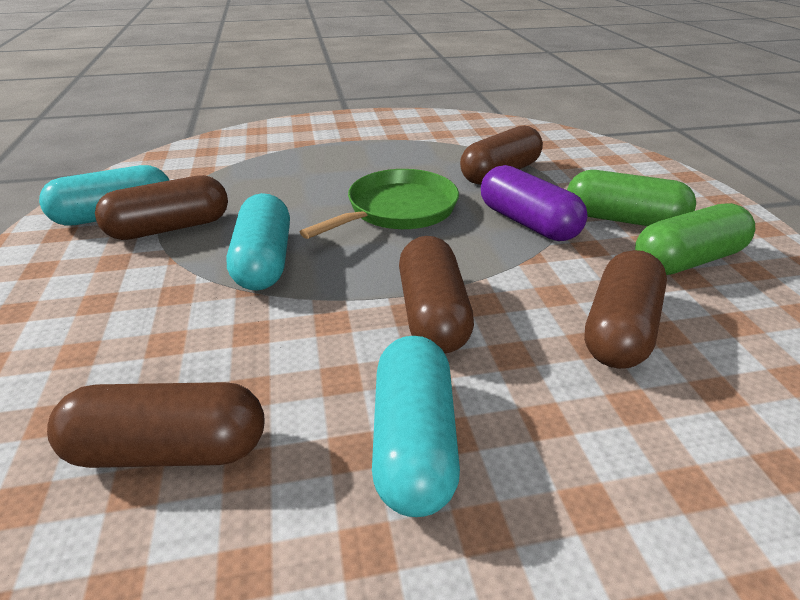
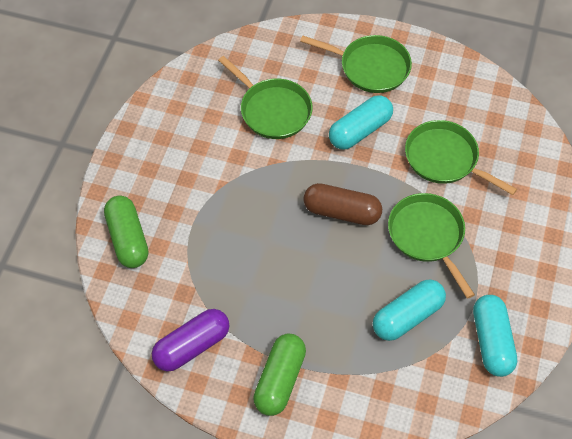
brown capsule: [47,382,264,468] [95,175,228,240] [399,236,474,353] [460,126,543,185] [584,250,667,369] = 5 -> [303,183,382,225] = 1
green pan: [300,169,459,239] = 1 -> [218,56,312,139] [300,35,412,93] [388,193,475,299] [405,120,517,195] = 4

